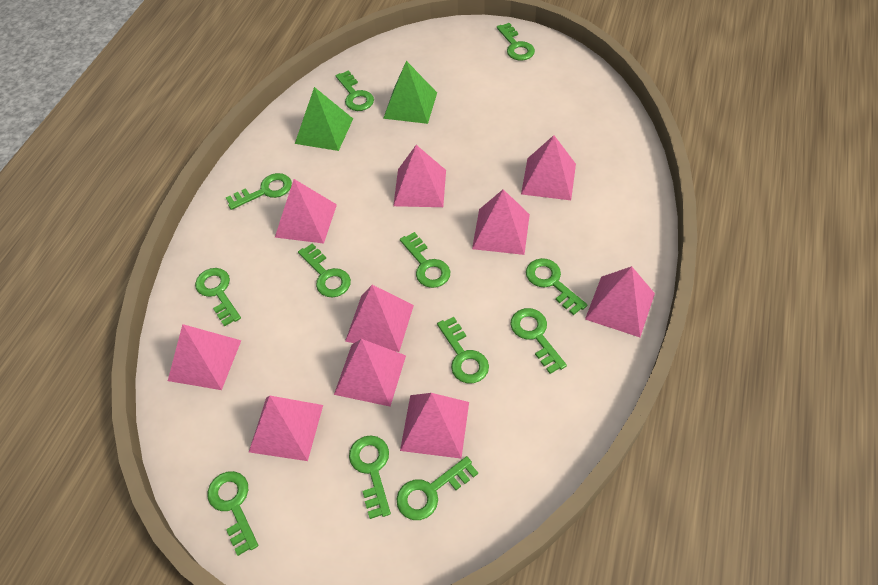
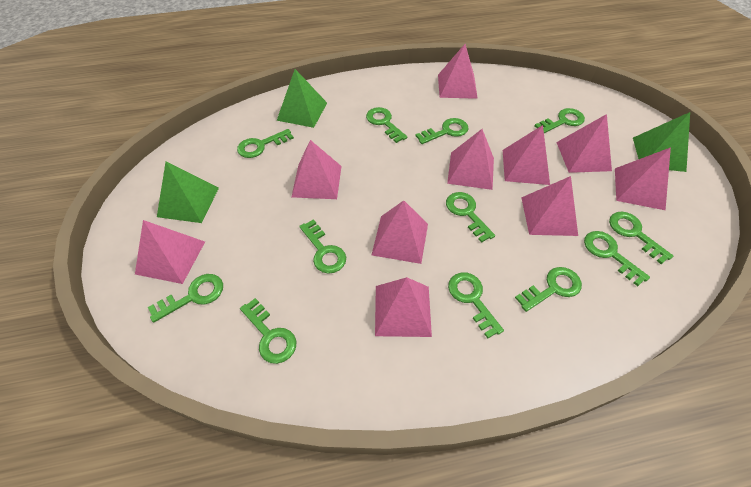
green pyramid: [295,87,353,151] [383,61,437,124] = 2 -> [157,162,219,223] [277,69,327,128] [633,112,690,172] = 3

